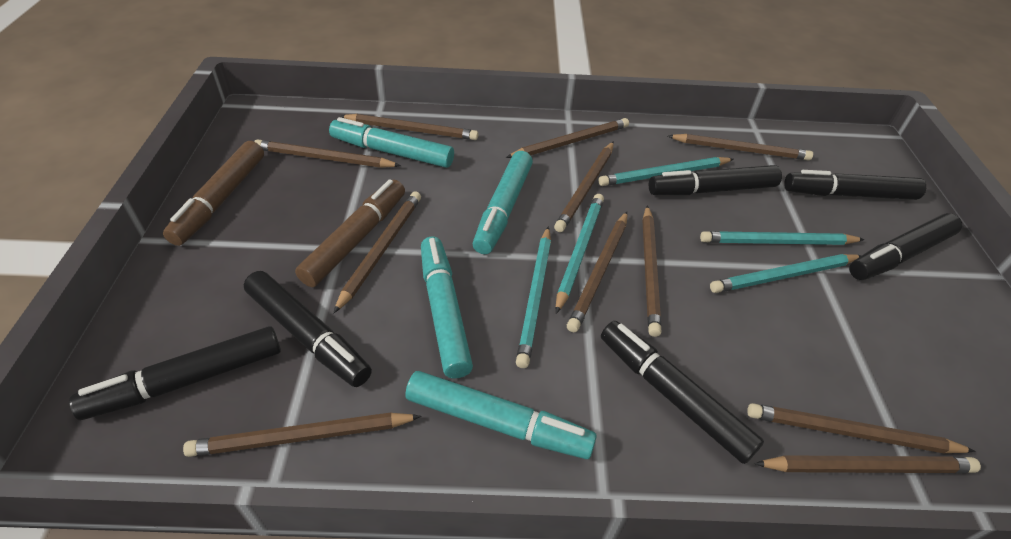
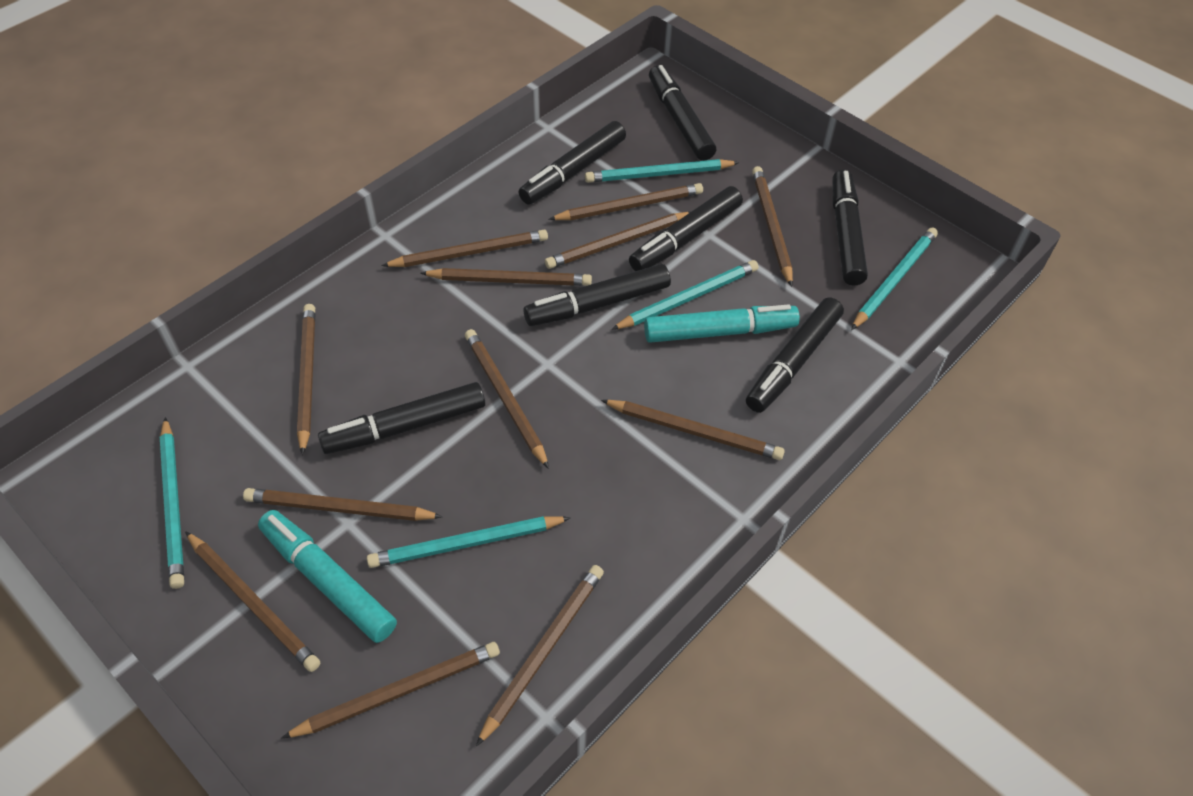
black marker: [69,326,281,420] [244,271,372,387] [601,321,764,464] [649,165,782,195] [784,170,926,200] [849,213,962,280] = 6 -> [318,382,485,454] [519,121,626,205] [523,264,671,326] [629,186,743,271] [649,65,716,161] [746,298,844,413] [833,170,868,286] = 7
brown marker: [163,141,264,246] [295,179,405,287] = 2 -> none = 0
brown pencil: [183,412,421,457] [254,139,401,168] [334,191,421,313] [340,114,478,140] [506,118,629,158] [554,141,614,232] [567,212,627,332] [643,205,662,337] [668,134,813,160] [747,403,976,454] [754,455,981,473] = 11 -> [185,531,320,672] [243,488,443,521] [282,642,500,738] [297,304,315,455] [381,230,548,267] [420,268,592,286] [465,329,549,469] [476,565,604,747] [545,212,690,269] [548,183,703,221] [601,400,785,460] [752,166,793,287] = 12
turquoise marker: [329,117,454,168] [406,371,597,459] [421,237,473,379] [473,151,533,254] = 4 -> [258,510,397,643] [644,304,800,343] = 2

